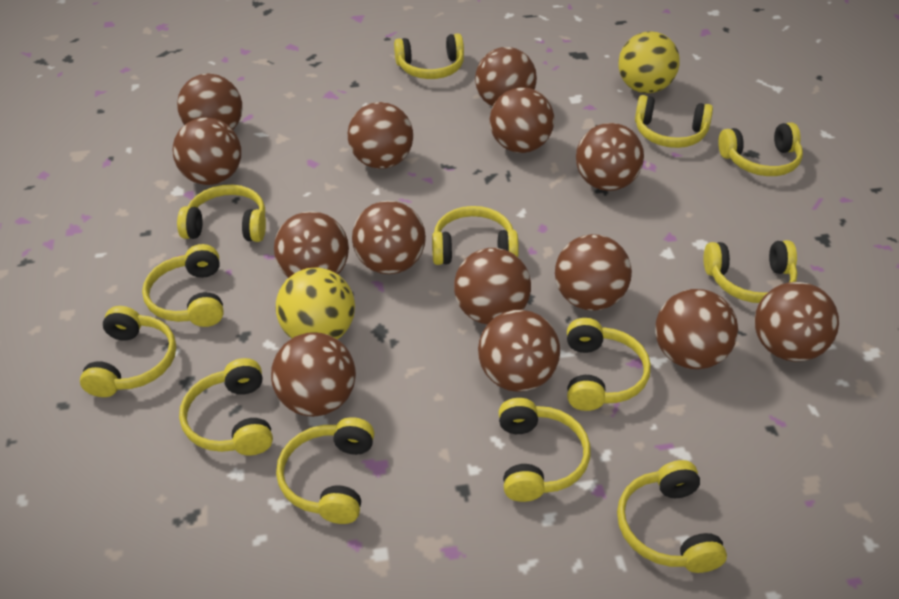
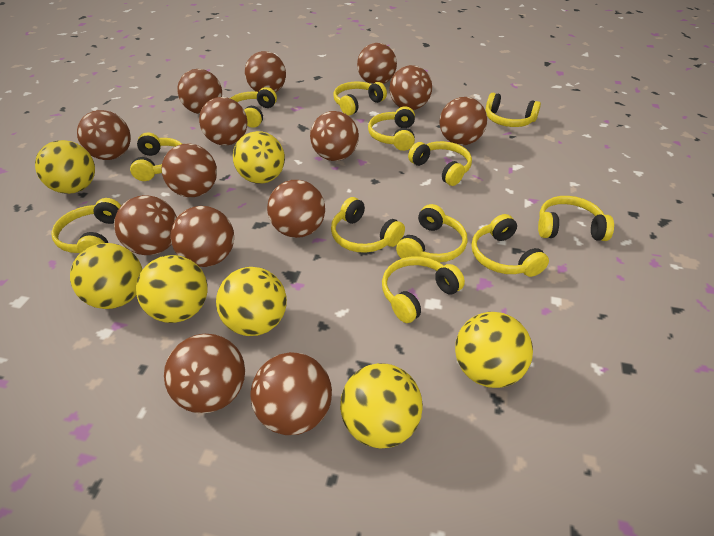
yellow ball: [276,268,355,339] [619,31,680,93] = 2 -> [35,140,95,194] [70,243,142,309] [136,255,208,323] [216,267,287,336] [233,131,285,184] [340,363,423,448] [455,312,533,388] = 7
yellow headphones: [80,306,176,397] [142,244,224,327] [177,184,266,242] [179,358,273,455] [276,417,374,524] [394,33,464,79] [432,206,519,265] [499,398,591,502] [567,318,651,411] [617,460,727,573] [635,95,713,148] [703,240,798,303] [718,123,803,176] = 13 -> [51,198,121,253] [130,133,182,181] [230,87,277,128] [331,197,405,253] [333,81,387,116] [368,106,415,151] [382,256,465,323] [396,204,468,262] [408,141,472,186] [471,214,549,277] [486,93,541,127] [538,196,614,241] = 12

